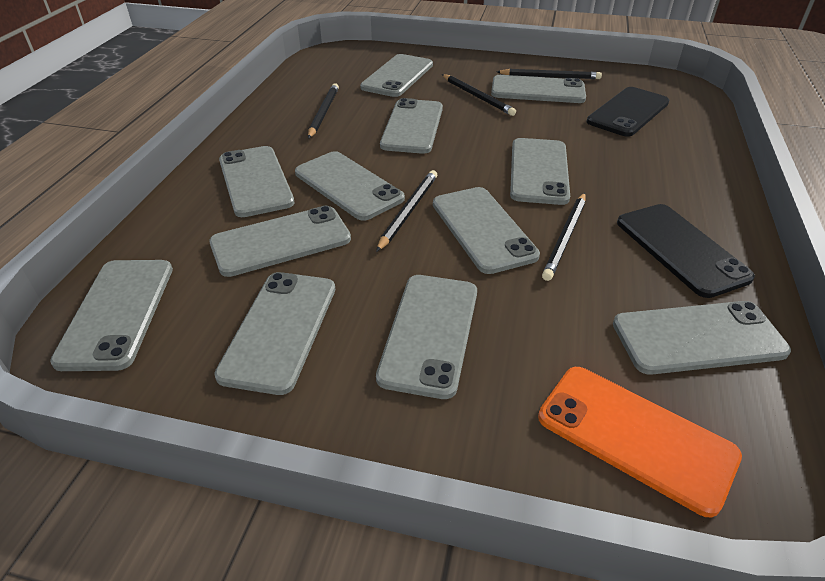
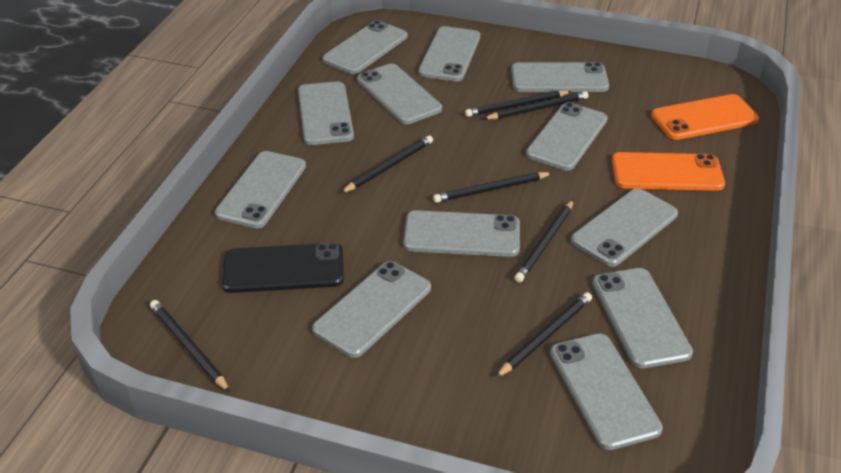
black pencil: [308,83,339,139] [376,170,437,252] [442,74,516,116] [496,69,602,79] [542,193,586,281] = 5 -> [150,300,230,392] [341,135,433,193] [433,172,552,203] [465,90,572,117] [483,91,589,119] [495,292,592,378] [514,199,574,283] = 7
black phone: [587,87,669,137] [617,204,755,298] = 2 -> [222,243,344,293] = 1
orange phone: [538,367,742,517] = 1 -> [612,152,725,191] [651,94,759,140] = 2

